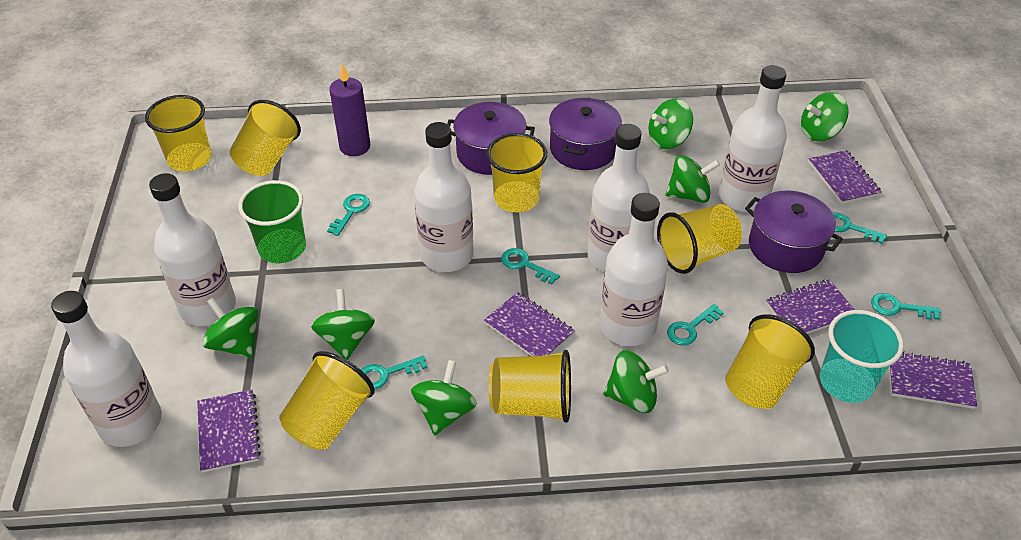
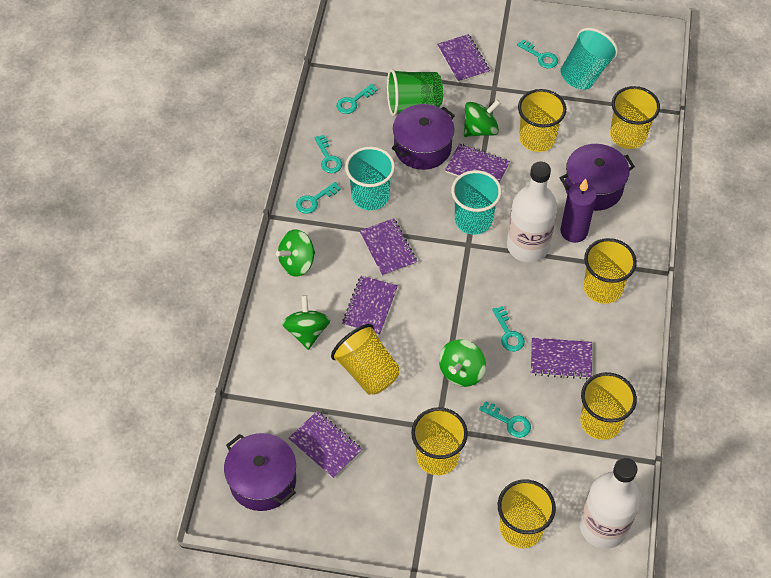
green spinning top: [202,297,258,358] [311,289,375,360] [411,360,477,435] [603,350,669,413] [648,99,693,149] [666,155,720,203] [801,92,849,141] = 7 -> [276,229,315,277] [282,295,330,350] [439,339,486,387] [464,100,500,137] = 4
purple notebook: [197,390,261,473] [484,292,575,356] [766,279,855,334] [808,150,882,204] [889,352,977,409] = 5 -> [288,411,362,479] [342,276,398,335] [360,218,417,277] [437,34,490,83] [445,143,510,183] [531,338,592,379] = 6
turquoise cup: [820,310,904,403] = 1 -> [345,146,395,210] [451,170,502,235] [560,28,618,90] = 3
white bottle: [51,291,162,447] [149,173,236,326] [414,122,474,272] [587,124,650,272] [600,193,668,346] [719,65,787,212] = 6 -> [507,161,557,262] [580,458,641,549] = 2

